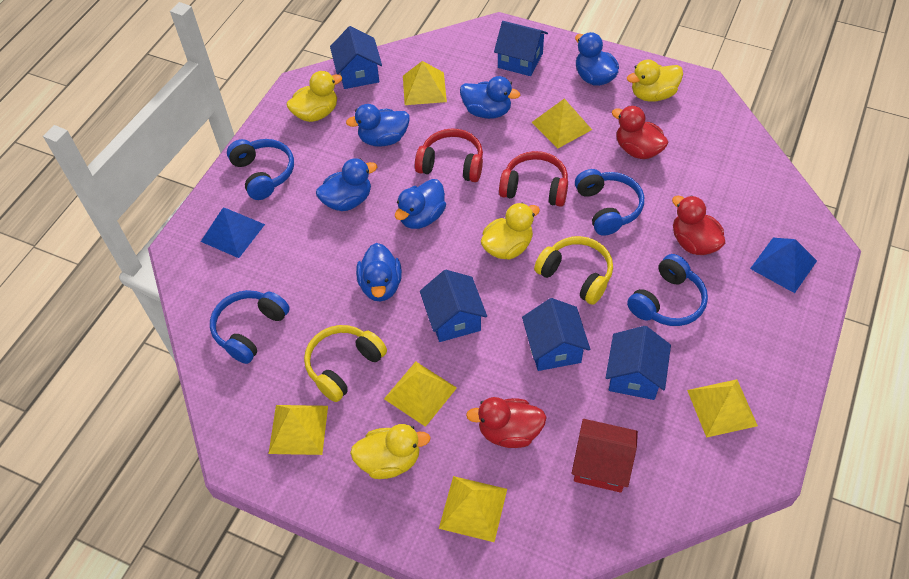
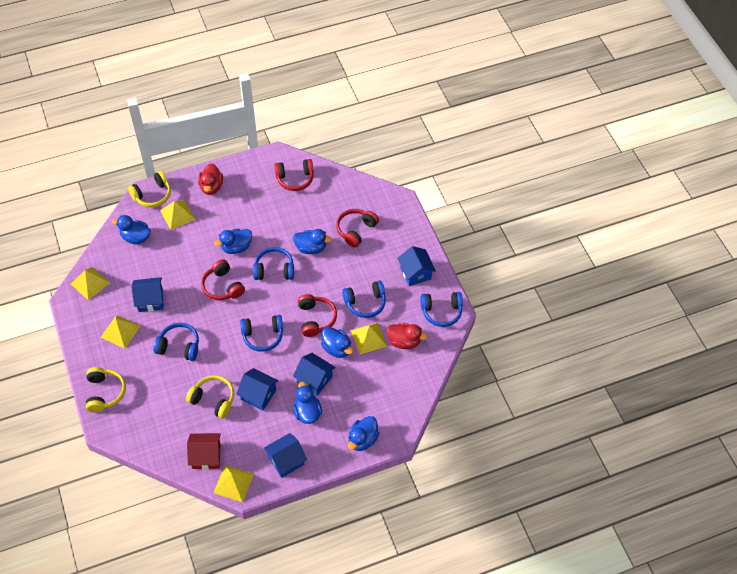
blue headphones: [210,290,290,364] [227,139,294,200] [575,169,644,236] [627,254,708,326] = 4 -> [153,323,199,361] [240,315,283,352] [253,247,294,280] [342,280,386,318] [420,292,463,327] = 5
blue pyramid: [201,207,265,258] [750,238,817,293] = 2 -> none = 0
red duck: [466,397,547,448] [612,106,669,159] [672,196,725,255] = 3 -> [198,163,223,195] [387,323,427,349] = 2
red headphones: [415,129,483,182] [499,151,568,207] = 2 -> [201,259,245,300] [274,159,314,191] [298,294,337,337] [336,209,379,248] = 4
yellow duck: [286,71,342,122] [350,424,431,479] [481,203,540,260] [627,59,683,102] = 4 -> none = 0
yellow headphones: [304,325,387,402] [534,236,613,305] = 2 -> [86,367,126,412] [128,171,171,207] [186,375,234,419] = 3
yellow pyramid: [268,405,328,455] [384,362,457,427] [403,61,447,105] [439,476,507,542] [532,98,592,149] [687,379,758,438] = 6 -> [71,267,110,301] [101,315,141,349] [160,200,196,230] [214,465,254,502] [351,323,387,354] = 5

